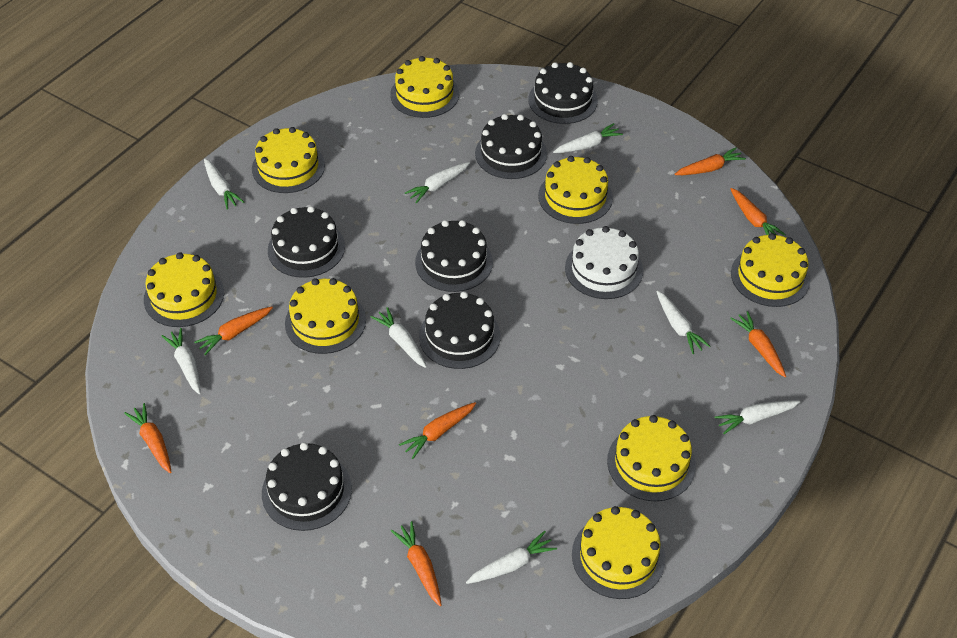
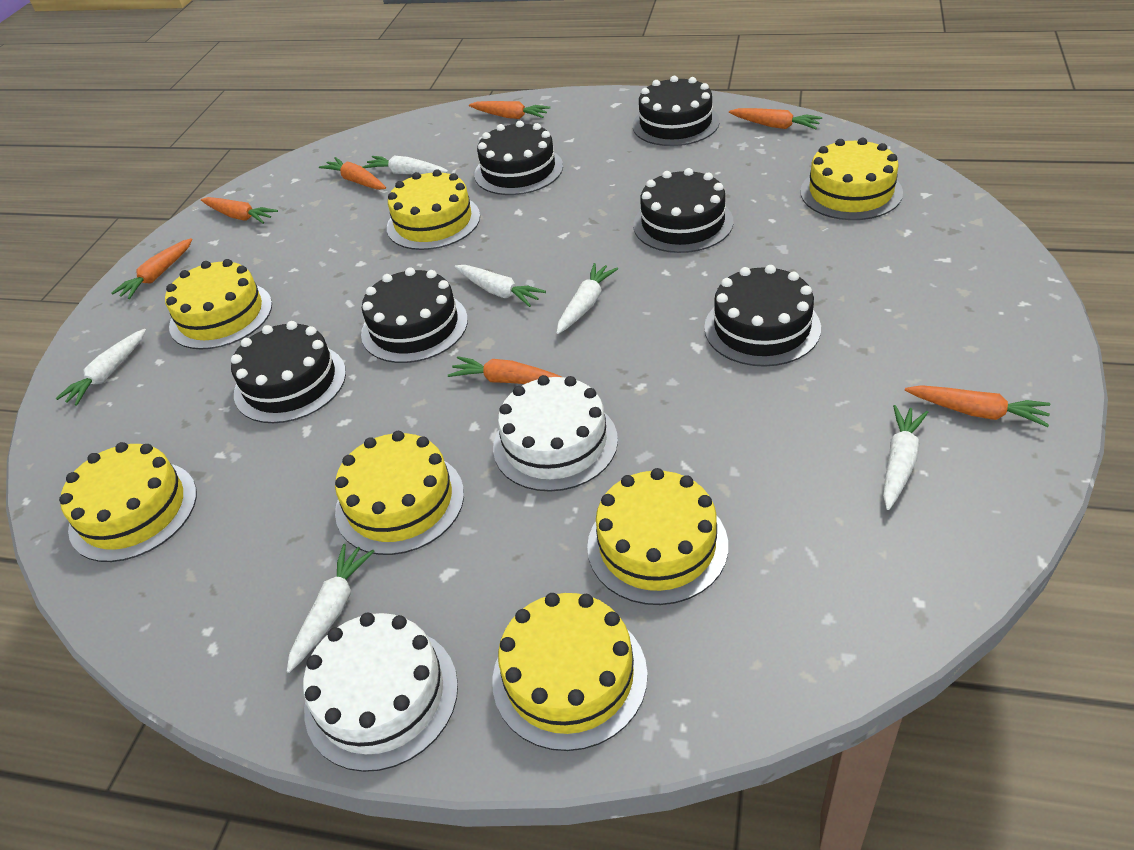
white cake: [565,226,643,299] = 1 -> [303,613,458,772] [493,375,618,492] = 2
white carrot: [162,328,201,394] [204,158,244,210] [371,307,427,368] [405,162,470,204] [466,531,557,584] [553,123,623,153] [656,291,710,354] [714,400,800,434] = 8 -> [56,329,146,405] [287,544,374,673] [362,155,448,174] [454,265,546,307] [557,263,618,334] [883,405,928,510] = 6
yellow cake: [144,252,224,327] [252,127,325,193] [285,278,366,354] [390,56,459,118] [538,156,613,224] [572,506,665,599] [607,415,696,501] [731,233,810,307] = 8 -> [59,442,197,562] [165,259,272,350] [335,431,464,555] [387,169,480,250] [492,593,648,751] [587,468,728,605] [800,138,903,220] = 7

